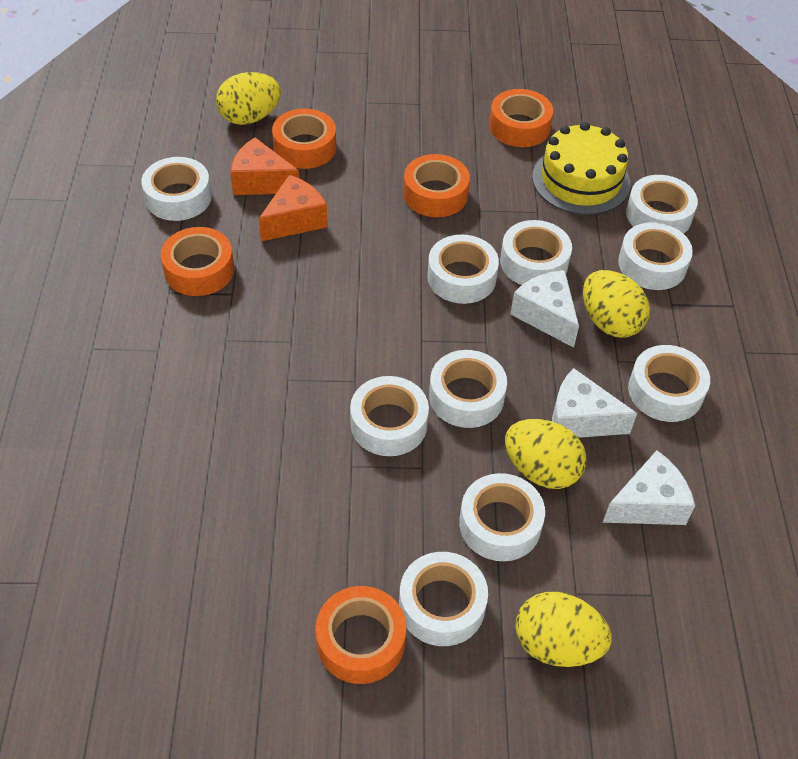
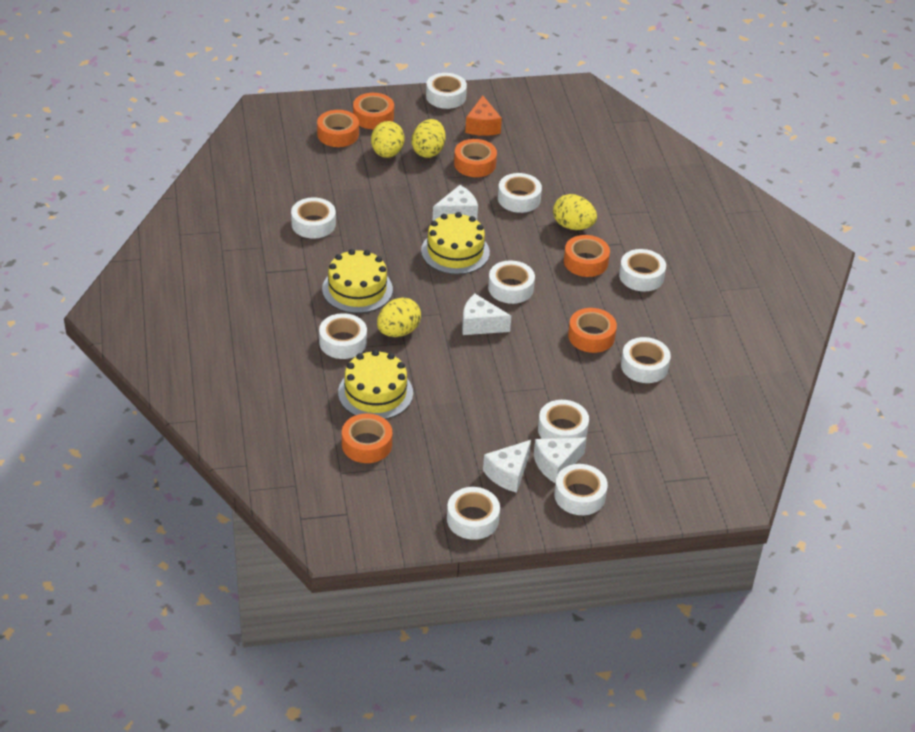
orange cheese: [230,137,299,195] [259,175,328,241] = 2 -> [465,96,502,136] = 1
orange tape: [161,227,234,296] [272,109,336,169] [316,586,406,684] [403,154,470,217] [489,89,553,147] = 5 -> [317,110,359,147] [342,413,392,463] [353,93,394,129] [454,139,497,177] [564,235,610,277] [568,308,617,353] = 6
white cheese: [510,270,579,348] [552,368,637,438] [603,450,695,525] = 3 -> [433,185,478,221] [462,294,511,335] [483,440,531,493] [534,438,587,484] = 4
yellow cake: [532,122,630,215] = 1 -> [322,249,393,313] [338,350,413,419] [421,212,490,275] = 3

